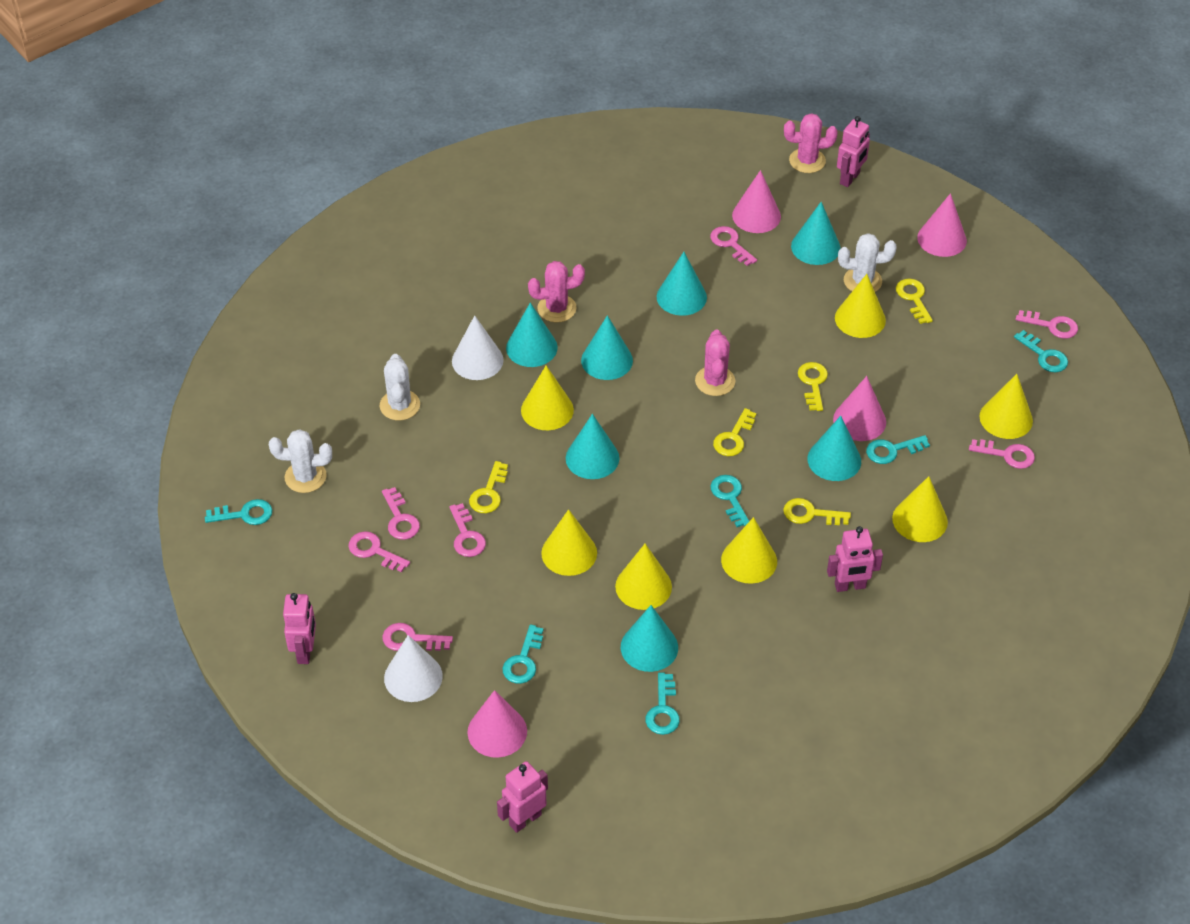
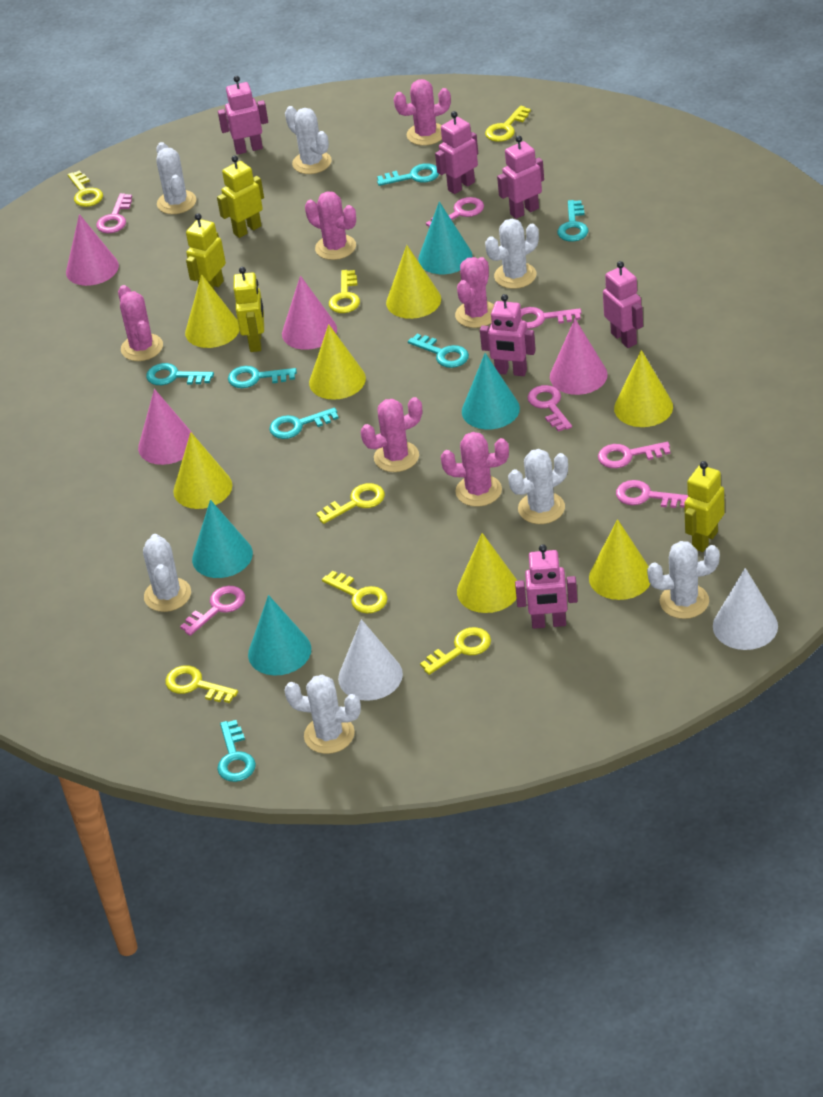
pink cactus: [528,261,585,323] [695,330,735,396] [784,113,838,173] = 3 -> [118,285,163,361] [305,191,356,260] [361,397,422,472] [393,79,451,146] [441,432,509,507] [455,257,494,328] = 6
pink robot: [283,593,316,664] [497,761,548,833] [827,526,883,592] [837,116,870,187] = 4 -> [218,76,268,155] [435,111,478,194] [480,294,536,376] [497,136,544,219] [515,544,578,629] [603,261,643,348] = 6
turquoise cone: [506,303,558,367] [566,414,619,479] [581,315,633,380] [621,605,678,672] [656,252,707,316] [791,202,841,265] [807,416,861,481] = 7 -> [192,500,253,578] [248,595,311,676] [418,201,472,274] [462,353,520,429] = 4
turquoise key: [205,499,272,525] [502,624,543,684] [646,673,680,735] [711,475,749,527] [866,435,930,464] [1014,330,1068,372] = 6 -> [146,363,214,385] [217,720,256,782] [228,366,297,388] [269,408,339,439] [377,163,439,186] [408,334,469,368] [557,200,589,242] = 7
white cactus: [269,429,332,493] [380,354,420,421] [838,233,897,292] = 3 -> [143,534,191,612] [156,142,196,214] [284,675,361,754] [285,106,332,174] [485,219,539,289] [508,449,568,524] [647,541,720,619] = 7
yellow key: [469,461,508,513] [713,408,757,456] [783,498,851,525] [798,362,828,411] [896,278,933,324] = 5 -> [68,170,103,207] [165,665,238,703] [316,483,385,524] [322,571,387,614] [329,270,360,313] [420,627,491,675] [485,106,531,142] = 7
yellow robot: none = 0 -> [186,213,226,291] [217,155,264,238] [234,267,264,352] [684,461,724,552] = 4

